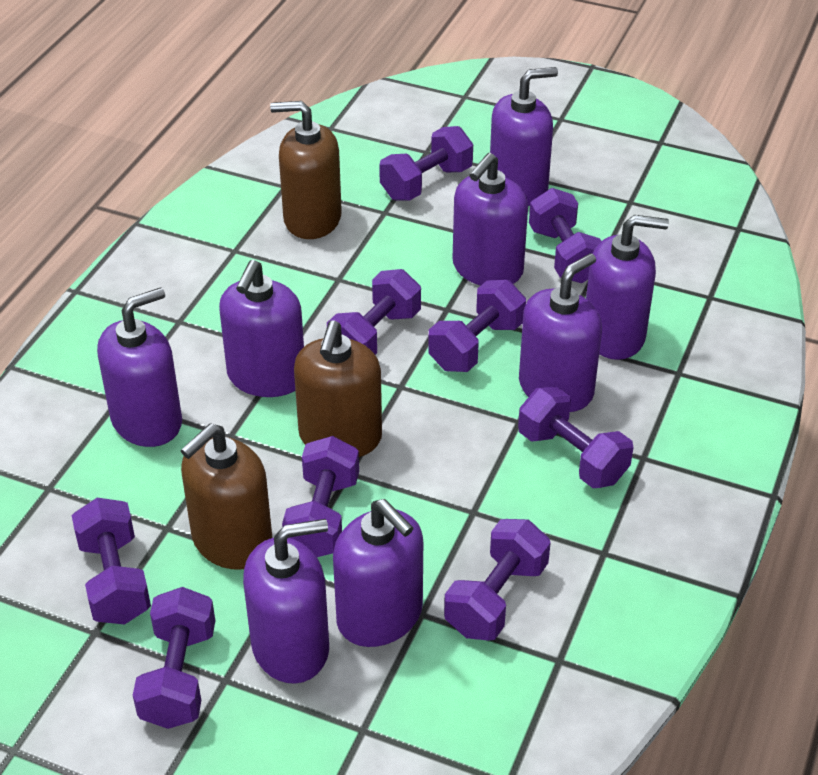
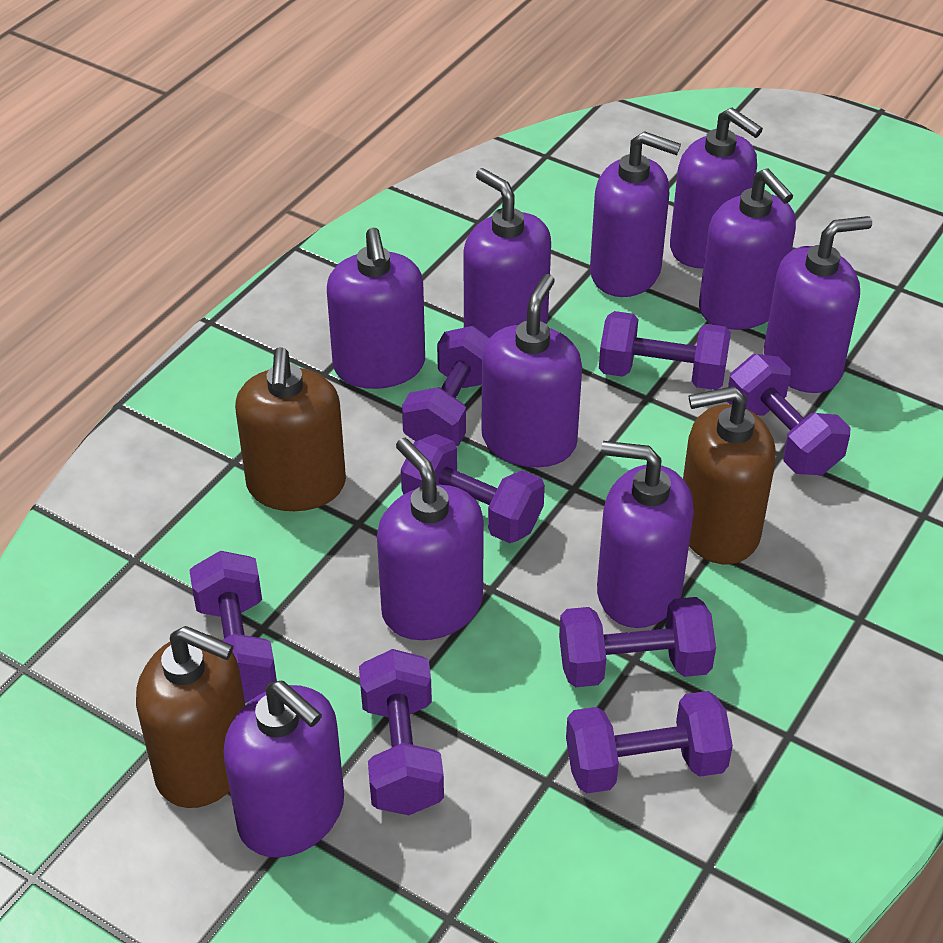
purple dumbbell: [72,498,151,624] [133,587,215,729] [282,436,359,557] [327,269,421,355] [379,126,473,201] [428,280,526,372] [444,519,551,641] [518,386,633,488] [529,188,601,283] = 9 -> [189,551,277,703] [359,649,444,815] [401,434,545,543] [402,326,490,446] [559,597,716,687] [566,691,733,793] [599,311,731,390] [727,354,850,475] = 8
purple soap dispenser: [97,287,182,447] [219,260,304,397] [243,519,329,684] [333,499,423,647] [452,153,528,286] [490,67,558,206] [519,253,602,412] [586,215,669,360] = 8 -> [223,680,344,858] [327,227,425,389] [377,438,484,640] [464,168,551,337] [482,274,582,467] [590,131,681,297] [597,441,694,628] [670,108,763,268] [699,168,796,330] [764,216,872,393] = 10

